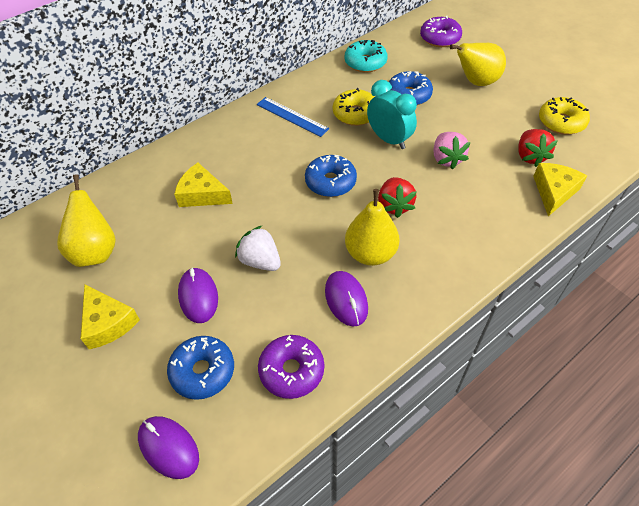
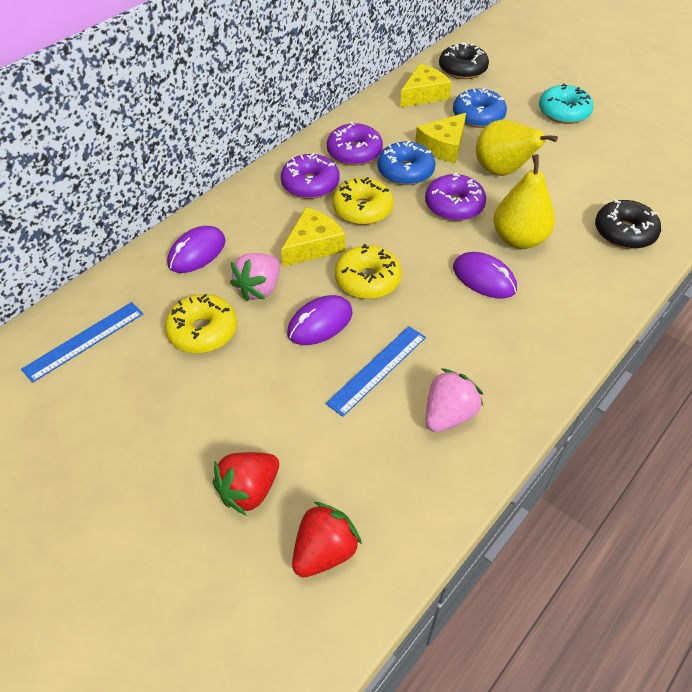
black donut: none = 0 -> [439,43,489,79] [595,199,661,249] = 2
blue donut: [167,336,234,400] [305,155,357,197] [389,71,433,105] = 3 -> [378,141,435,185] [453,88,507,128] = 2
blue ruler: [257,97,329,137] = 1 -> [21,302,143,383] [325,326,426,417] = 2
pink strawberry: [433,132,470,169] = 1 -> [230,253,280,301] [426,369,483,432] = 2
purple donut: [258,335,324,399] [420,16,462,47] = 2 -> [281,153,339,199] [327,122,383,166] [425,173,486,221] = 3
turquoise clock: [367,80,417,149] = 1 -> none = 0
white strawberry: [235,226,281,271] = 1 -> none = 0
yellow donut: [333,88,375,126] [539,97,590,135] = 2 -> [165,294,237,353] [332,177,393,225] [335,244,402,299] = 3
yellow pear: [57,174,116,267] [345,189,400,266] [450,43,506,86] = 3 -> [476,120,558,176] [493,154,555,249] = 2

